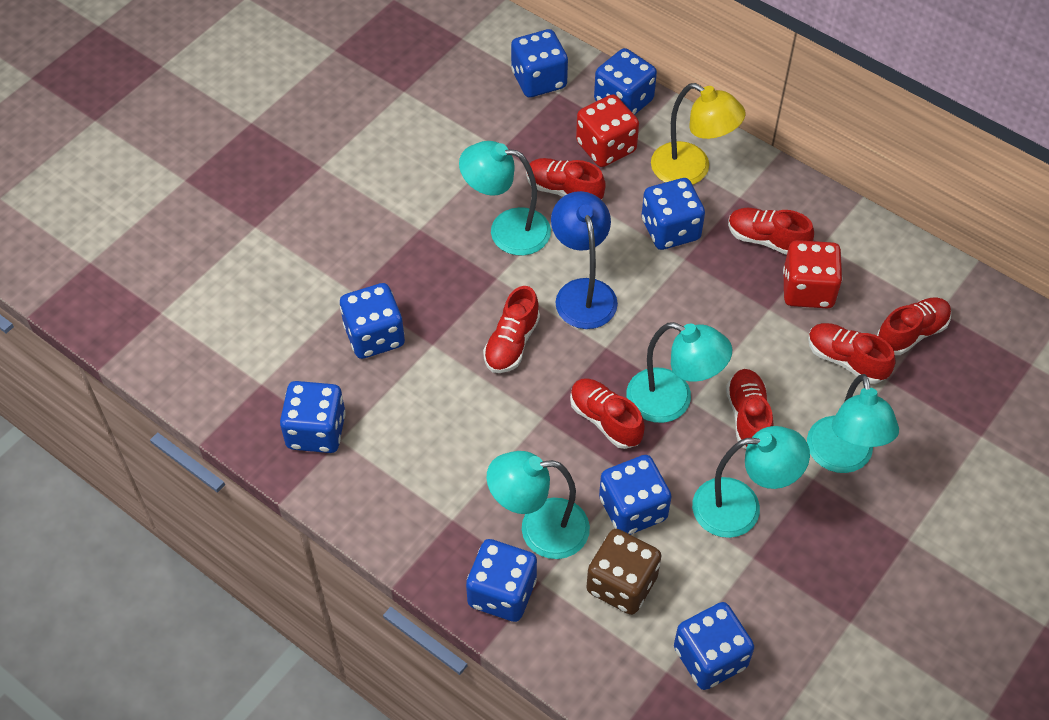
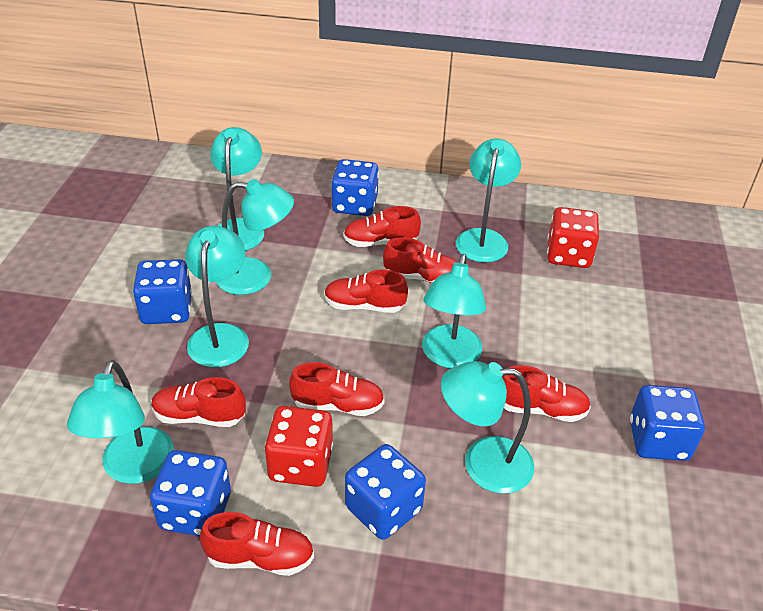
blue dice: [280,381,346,453] [340,283,405,359] [466,539,537,622] [511,29,568,98] [594,48,657,115] [599,455,672,535] [642,178,705,250] [674,602,754,690] = 8 -> [133,259,192,324] [150,450,231,536] [331,159,379,216] [345,444,426,540] [630,385,705,461] = 5
blue lamp: [551,191,618,329] = 1 -> none = 0
brown dice: [586,529,661,615] = 1 -> none = 0
turquoise lamp: [459,141,551,256] [486,451,590,559] [627,322,732,423] [692,426,810,538] [807,374,899,473] = 5 -> [67,360,174,484] [185,226,249,367] [210,127,264,251] [216,179,294,295] [422,254,486,368] [441,361,534,494] [456,138,521,262] = 7
yellow lamp: [651,83,746,185] = 1 -> none = 0

